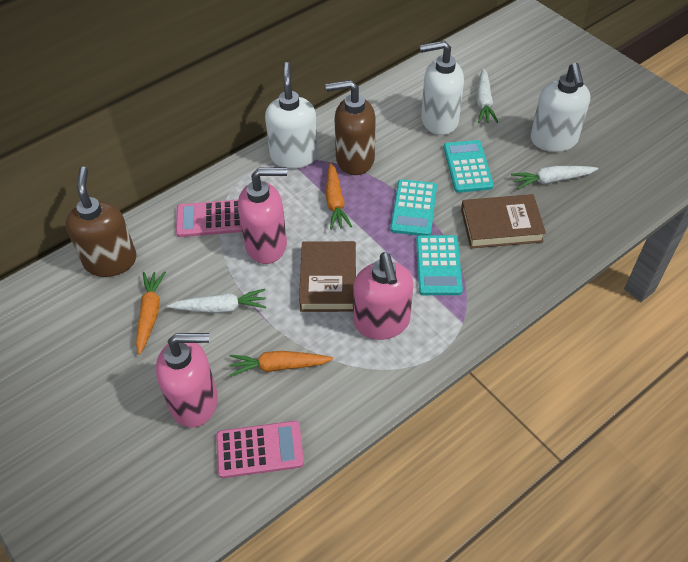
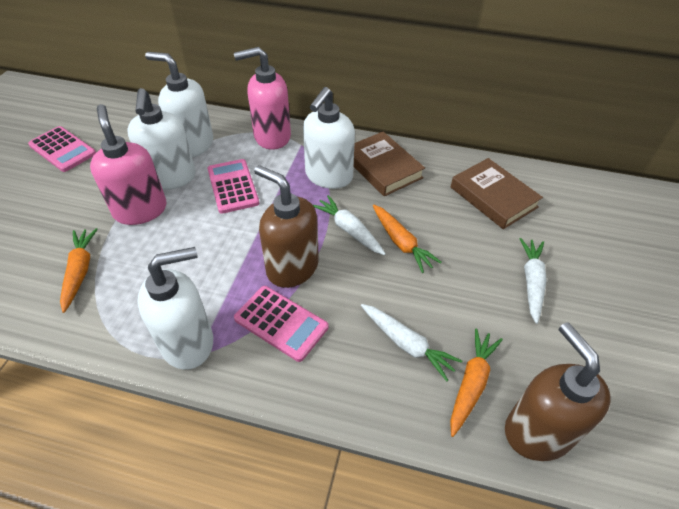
pink calculator: [176,199,242,237] [216,421,304,478] = 2 -> [28,126,96,172] [208,159,259,214] [234,286,328,362] = 3
pink soap dispenser: [156,333,218,428] [238,167,287,264] [353,252,413,340] = 3 -> [90,104,166,225] [234,47,291,150] = 2
turquoise calculator: [390,179,437,236] [416,235,463,295] [444,140,494,193] = 3 -> none = 0
white soap dispenser: [265,62,318,169] [420,41,464,135] [531,63,590,152] = 3 -> [127,88,196,190] [138,247,213,370] [145,52,213,157] [303,87,355,189] = 4

